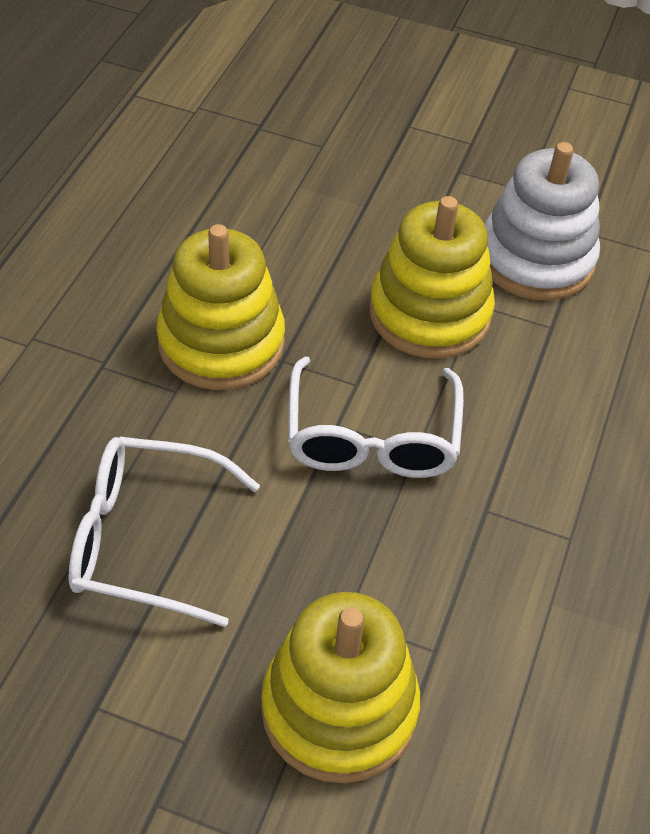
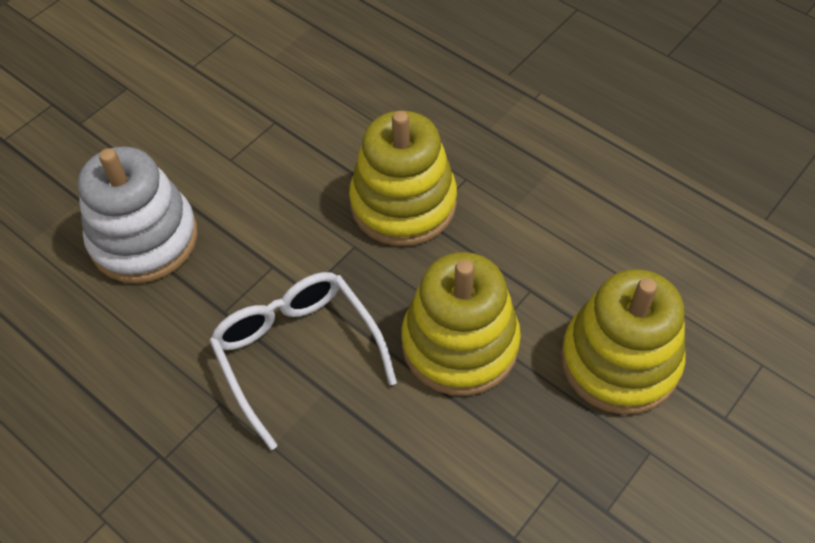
white glasses: [68,437,260,627] [288,356,464,478] = 2 -> [209,272,397,450] = 1

